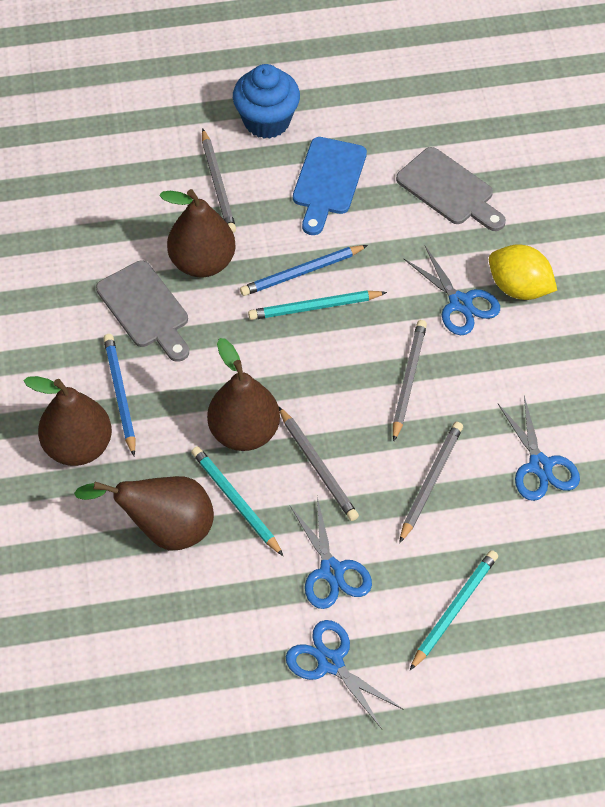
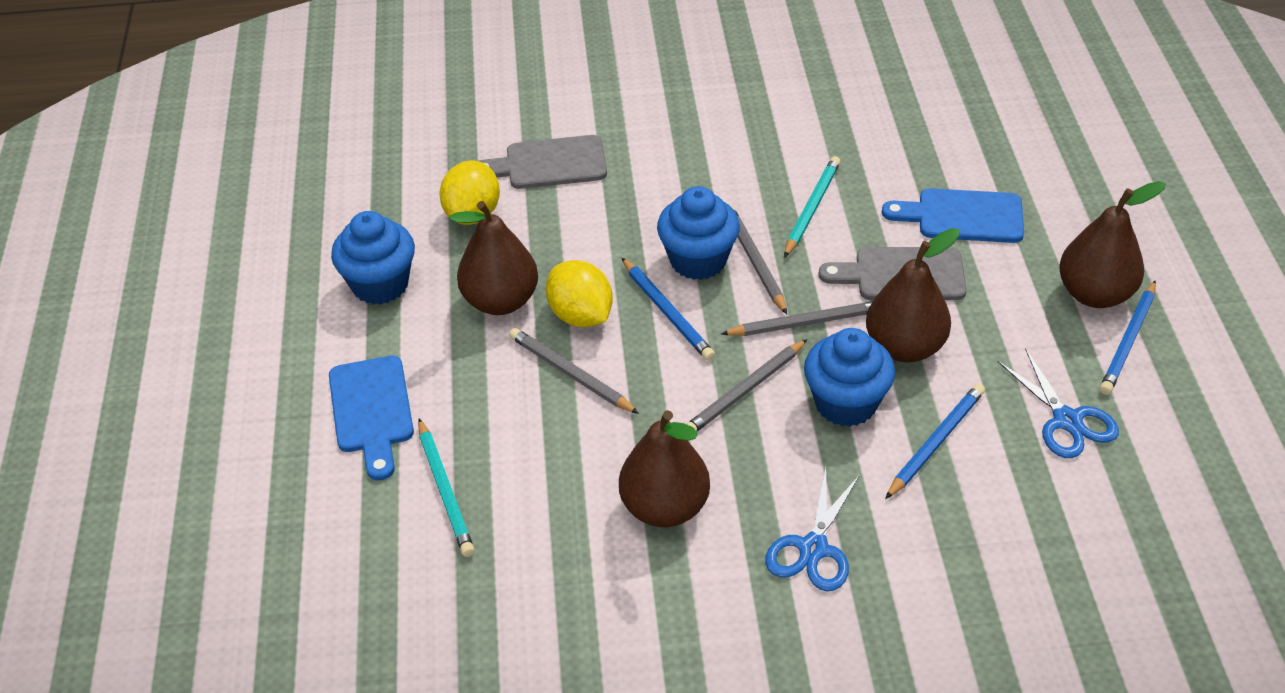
blue cupcake: [233,64,300,139] = 1 -> [331,211,415,305] [657,186,740,280] [804,328,895,427] = 3
blue cutting board: [293,137,367,235] = 1 -> [329,355,414,480] [882,188,1024,243] = 2
blue pencil: [103,334,136,456] [240,245,368,296] = 2 -> [622,258,715,361] [885,383,985,499] [1100,280,1156,395] = 3
blue scissors: [286,620,404,729] [290,497,372,609] [403,246,500,335] [498,396,580,501] = 4 -> [765,468,860,591] [998,349,1119,458] = 2
turquoise pencil: [191,446,283,556] [248,290,387,320] [410,550,498,670] = 3 -> [418,418,475,557] [784,156,841,258] = 2
yellow lemon: [489,244,557,300] = 1 -> [439,161,500,225] [546,260,613,327] = 2

